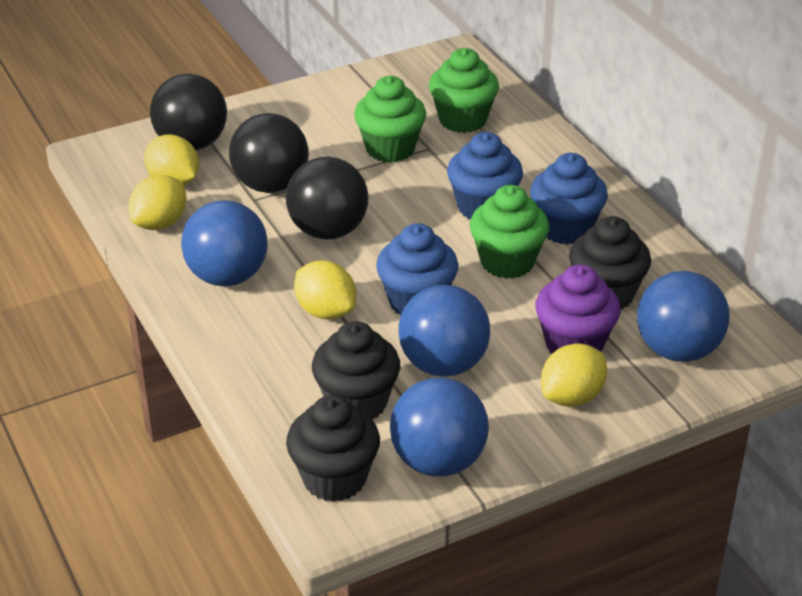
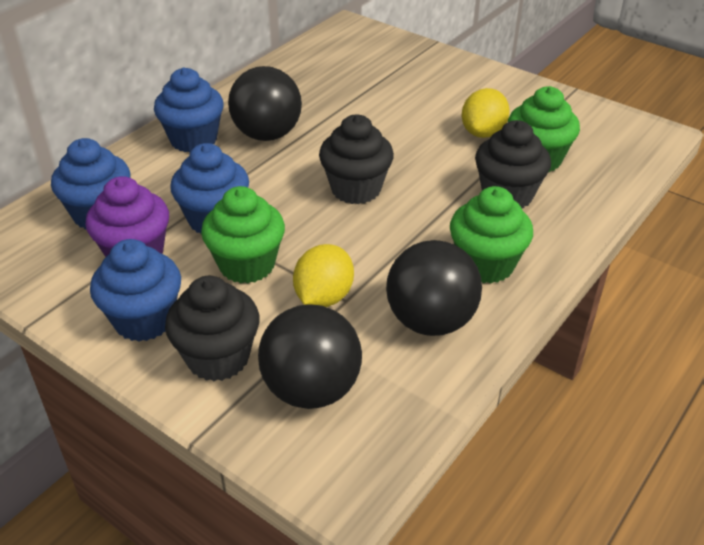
blue ball: [181,200,267,286] [390,378,489,477] [398,285,490,377] [637,271,730,362] = 4 -> none = 0
blue cupcake: [376,223,459,316] [447,132,523,219] [530,153,608,245] = 3 -> [51,138,131,229] [90,239,181,342] [154,68,224,152] [170,143,249,233] = 4
yellow lemon: [129,175,187,230] [144,135,199,185] [294,261,356,319] [541,343,607,407] = 4 -> [293,244,354,307] [462,88,510,138] = 2

